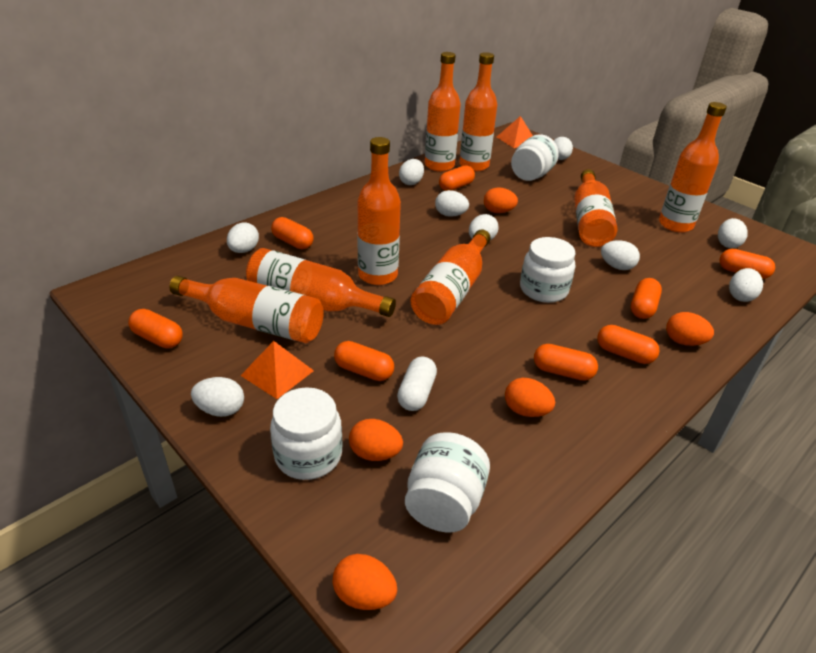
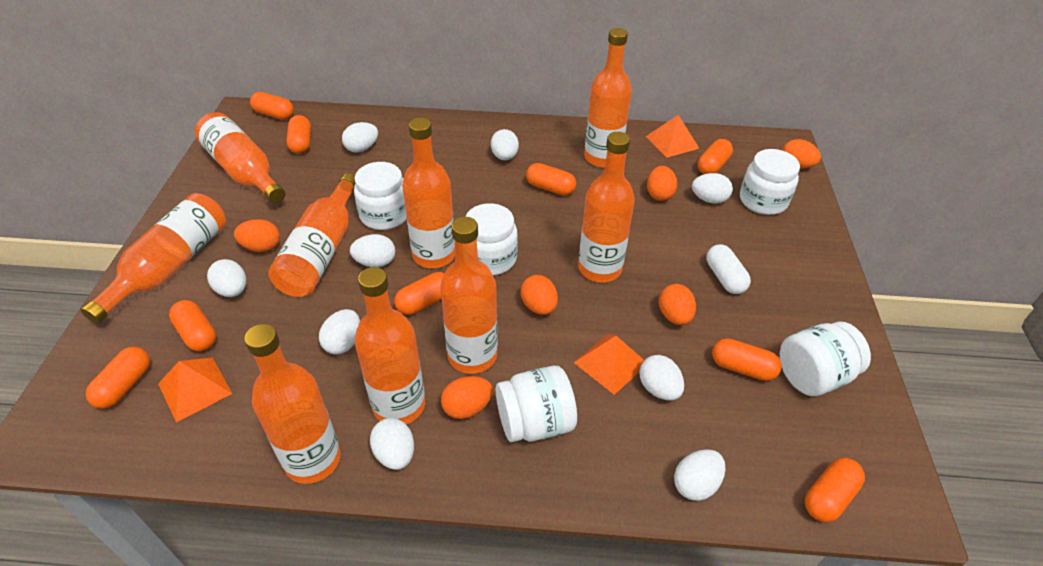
orange bottle: [169,276,324,343] [246,248,396,317] [357,137,401,285] [411,230,491,325] [425,52,461,172] [460,52,497,171] [574,169,617,247] [659,102,727,233] = 8 -> [81,193,226,324] [195,112,285,203] [244,324,341,484] [268,173,355,297] [355,267,425,425] [402,118,455,268] [440,217,498,374] [578,132,635,283] [584,28,632,168] = 9
orange capsule: [128,309,183,348] [271,217,313,249] [334,341,394,381] [439,165,475,191] [534,344,598,381] [597,325,660,364] [631,278,662,319] [719,249,775,279] = 8 -> [86,347,150,409] [169,300,216,351] [250,92,294,120] [286,115,311,154] [394,272,445,315] [526,163,576,196] [698,139,733,174] [712,338,782,381] [805,458,865,522] = 9
orange egg: [333,554,397,610] [349,419,403,461] [484,187,518,213] [505,378,555,417] [666,312,714,346] = 5 -> [234,219,280,252] [441,376,493,419] [520,275,558,315] [647,166,677,201] [659,284,696,325] [782,139,821,169] = 6
orange pyramid: [240,341,314,399] [497,116,533,148] = 2 -> [158,357,232,422] [574,334,644,395] [646,115,700,158] = 3
white jar: [270,387,342,480] [405,432,490,533] [511,135,559,181] [520,237,576,303] = 4 -> [354,162,406,230] [466,203,518,276] [496,366,577,442] [740,149,800,215] [780,321,871,396] = 5

